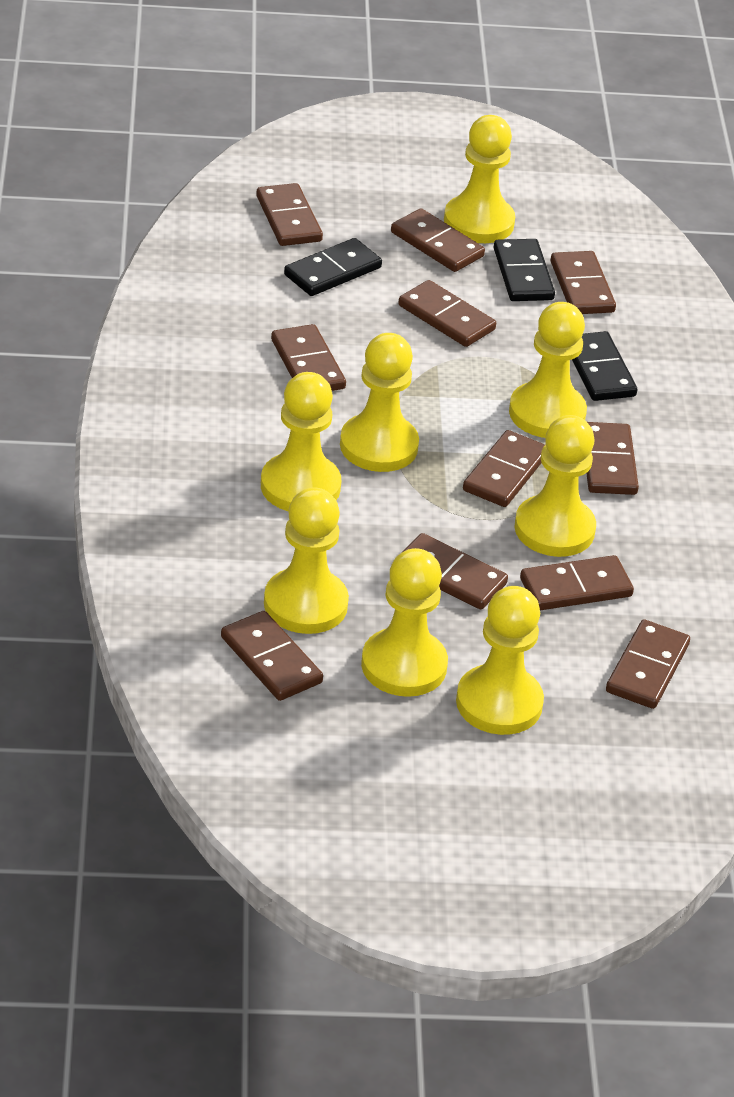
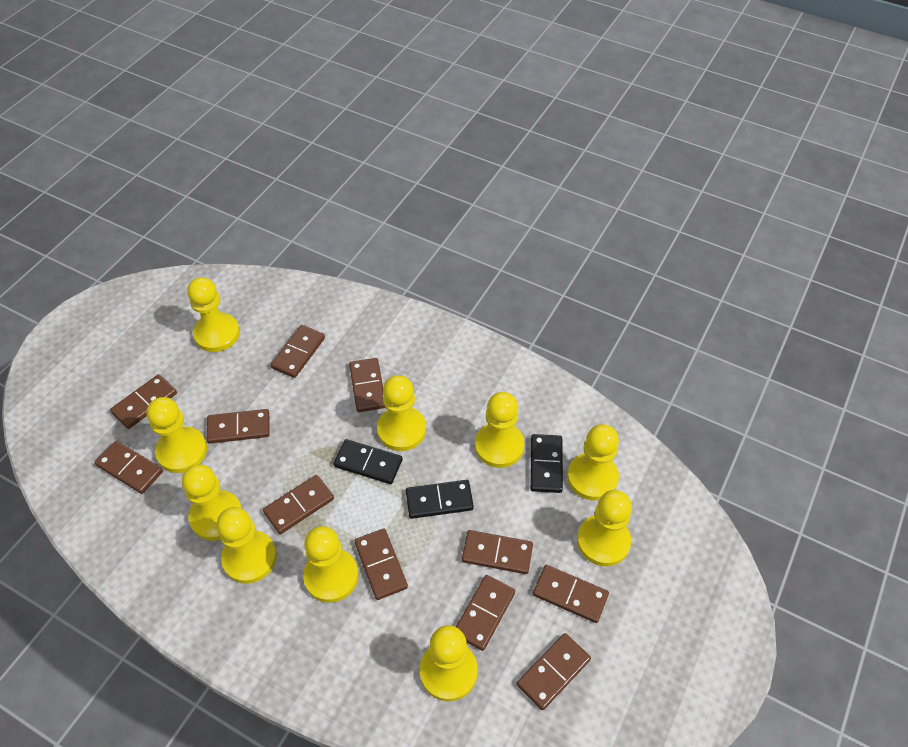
yellow pawn: [261,372,341,511] [264,487,349,634] [340,333,419,472] [361,548,448,697] [444,115,515,243] [456,586,544,735] [509,302,587,438] [514,415,596,557] = 8 -> [147,397,207,473] [182,464,242,541] [187,277,240,352] [217,507,277,584] [303,526,358,603] [377,375,426,451] [420,625,478,702] [475,392,524,468] [567,424,619,501] [577,490,632,566] = 10

